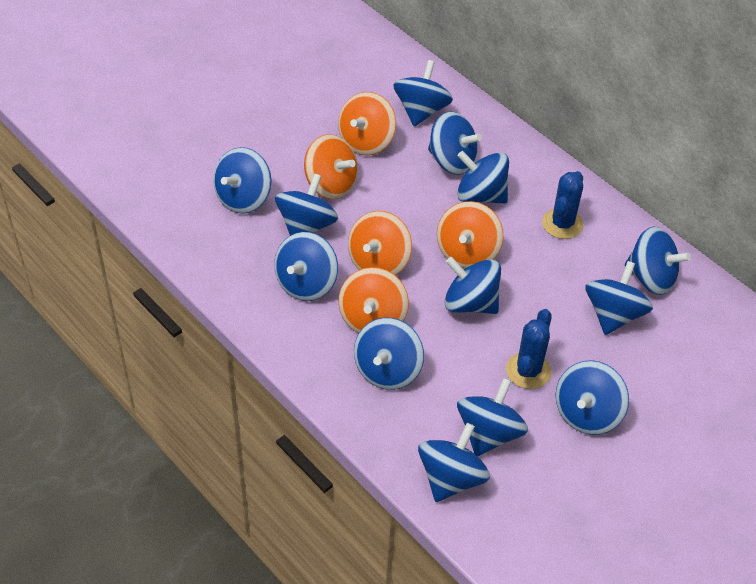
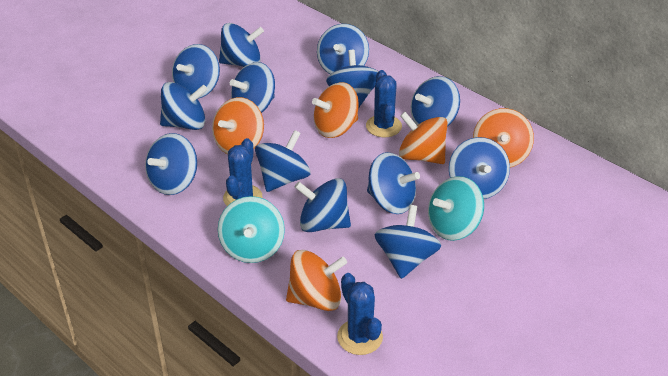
blue cactus: [506,309,552,389] [542,171,583,239] = 2 -> [223,138,262,206] [337,273,383,355] [366,70,402,137] = 3
turquoise spinning top: none = 0 -> [218,196,285,263] [428,176,484,241] = 2

